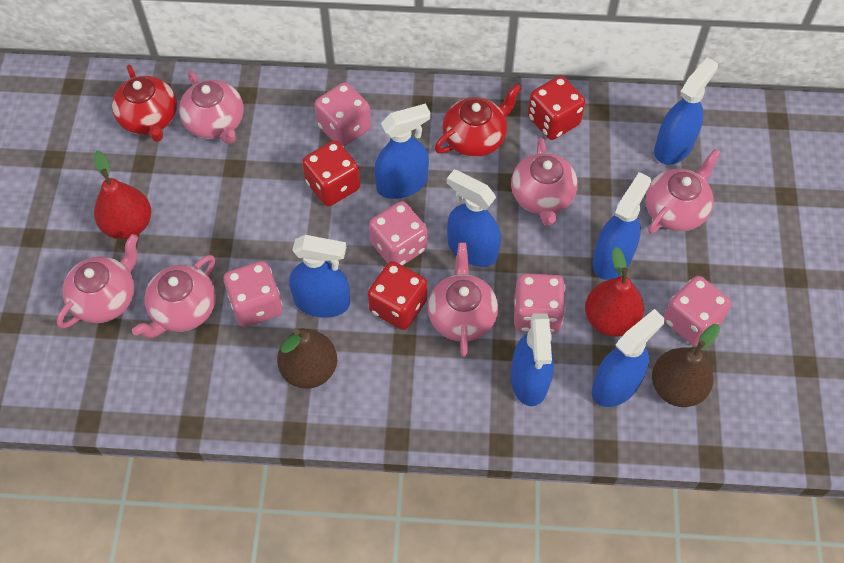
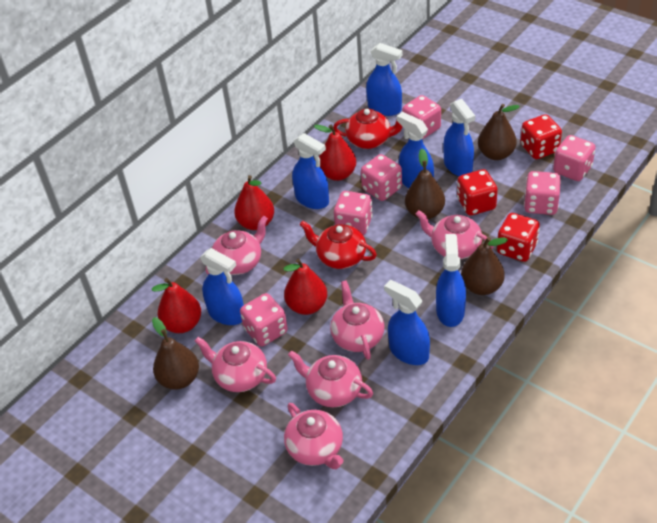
brown pear: [277,328,337,389] [652,324,720,407] = 2 -> [152,317,199,390] [405,149,445,219] [461,237,508,295] [478,104,520,160] = 4
pink dice: [224,261,282,327] [315,82,371,147] [369,201,428,266] [514,273,565,333] [663,276,731,346] = 5 -> [240,293,288,347] [334,191,373,235] [361,154,402,201] [402,95,441,139] [524,171,561,215] [553,135,596,181] = 6
red pear: [94,151,151,239] [585,247,644,337] = 2 -> [152,278,201,333] [234,175,274,230] [283,259,327,315] [314,124,356,181] = 4

